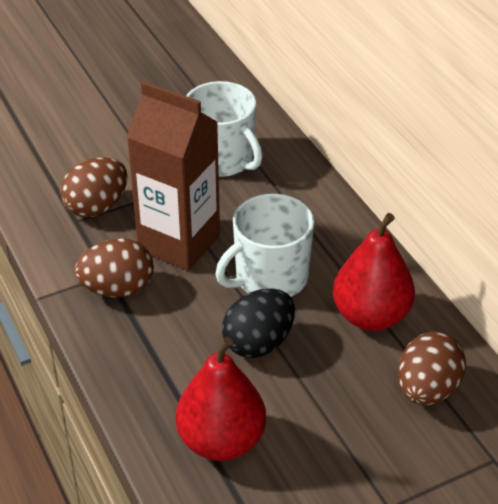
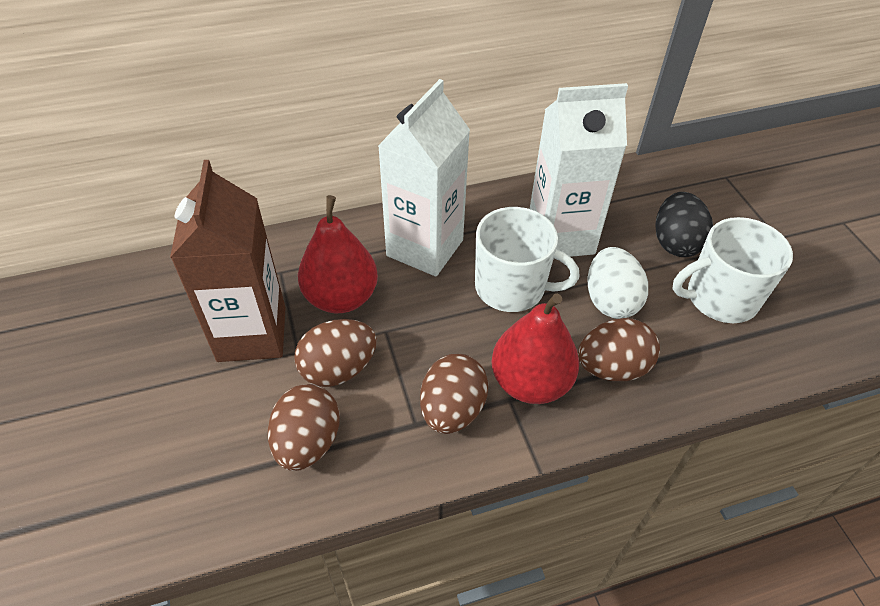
brown egg: [61,157,127,218] [74,238,154,297] [398,332,466,405] = 3 -> [268,384,340,471] [294,319,377,387] [420,354,488,434] [578,318,660,381] = 4
white carton: none = 0 -> [378,79,470,276] [530,83,628,257] = 2
white egg: none = 0 -> [588,247,648,319] = 1

